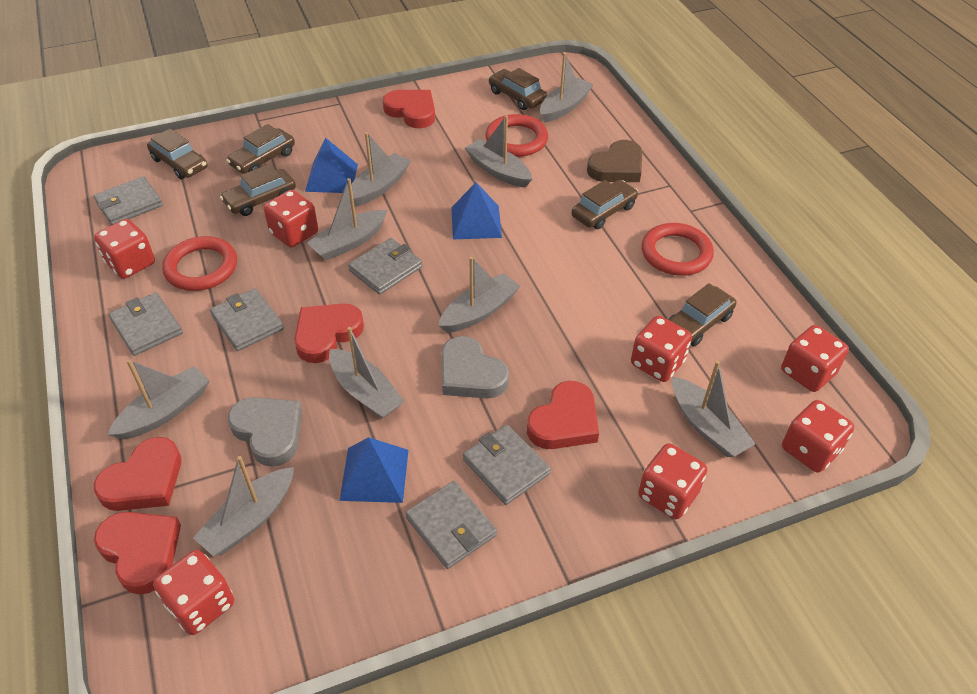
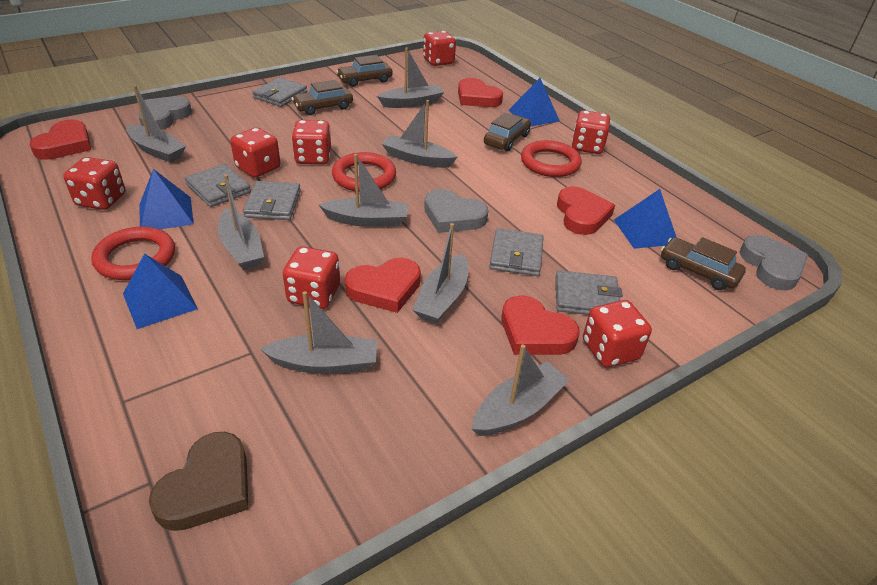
blue pyramid: [305,137,358,193] [339,437,409,503] [451,182,502,239] = 3 -> [123,253,198,329] [140,169,194,230] [508,78,560,127] [614,189,677,249] = 4
brown car: [147,129,207,179] [220,164,296,216] [226,124,295,174] [488,68,547,110] [571,180,638,229] [668,283,736,346] = 6 -> [291,80,353,115] [336,55,393,87] [484,113,531,152] [661,237,746,290] = 4
grey boat: [107,359,210,440] [193,456,294,556] [307,178,387,260] [329,327,405,419] [348,132,411,207] [438,257,520,333] [465,115,532,188] [540,52,594,123] [672,361,756,457] = 9 -> [126,85,186,163] [218,174,264,270] [260,291,377,374] [319,154,408,227] [377,47,444,108] [382,100,458,168] [413,223,468,323] [472,344,569,436] = 8
grey heart: [228,397,302,467] [441,336,509,399] = 2 -> [138,96,192,130] [424,189,488,233] [740,235,808,290] = 3
grey wallet: [94,176,163,225] [109,292,183,356] [210,288,284,351] [348,238,422,295] [405,481,497,569] [463,425,551,505] = 6 -> [185,164,251,207] [243,181,301,220] [252,77,307,107] [489,228,544,276] [555,270,623,315] = 5

